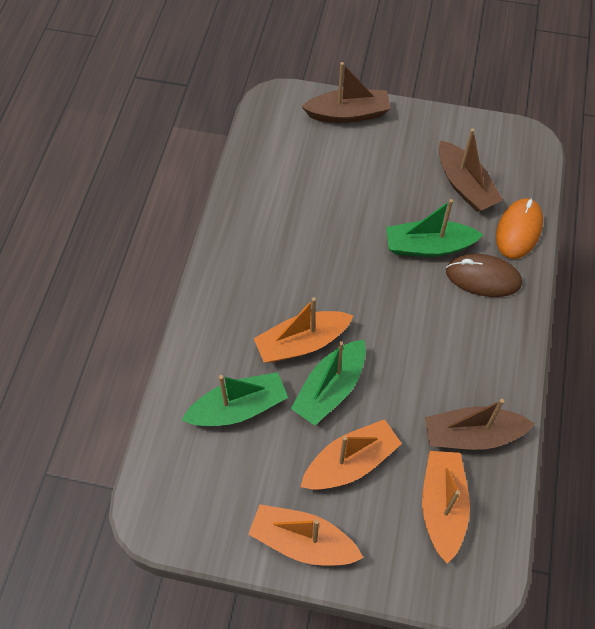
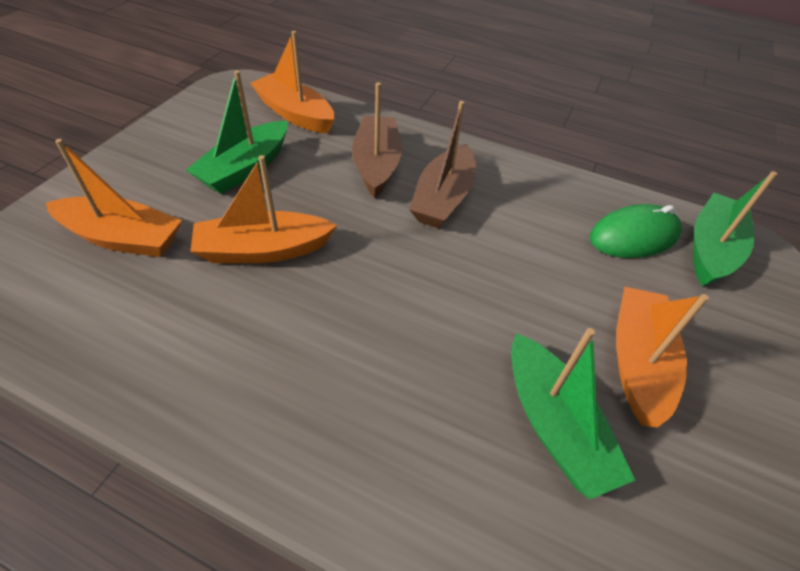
brown boat: [301,62,391,123] [425,399,535,450] [438,128,503,212] = 3 -> [352,82,402,198] [409,101,476,228] = 2
brown mouse: [446,254,522,297] = 1 -> none = 0
green mouse: none = 0 -> [590,204,682,258] = 1
orange mouse: [496,198,543,259] = 1 -> none = 0

